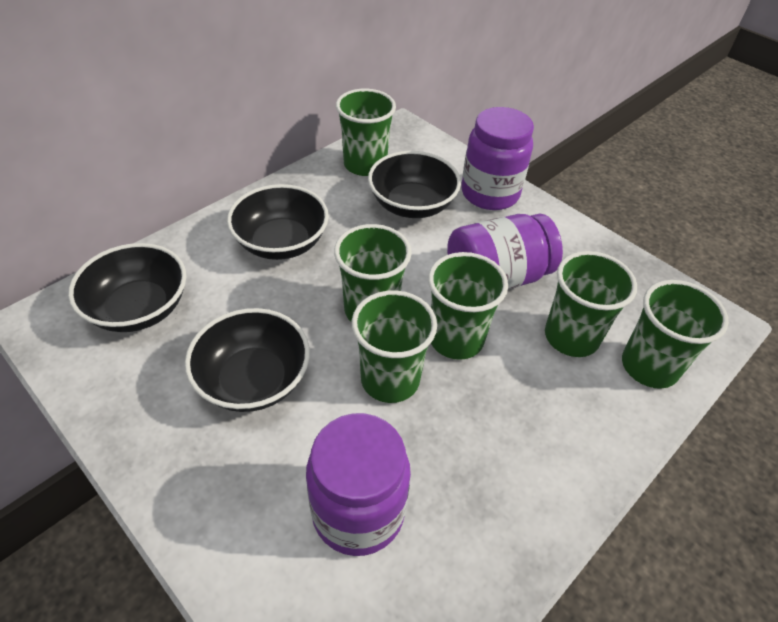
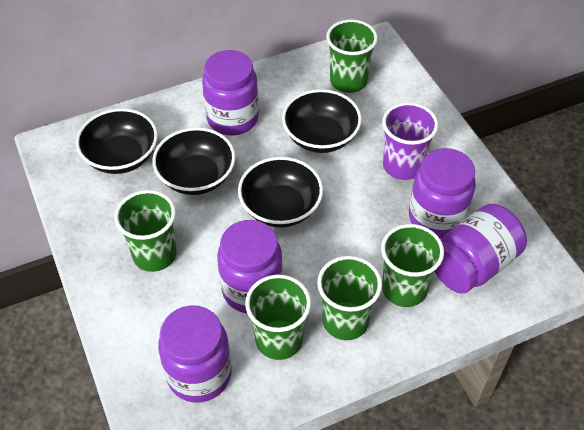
green cup: [334,224,412,322] [336,89,396,176] [352,290,437,403] [428,252,508,360] [545,251,637,357] [622,280,729,389] = 6 -> [114,190,177,272] [245,275,311,360] [317,256,382,340] [326,20,378,93] [381,224,444,307] = 5
purple cup: none = 0 -> [382,102,438,180] = 1
purple jar: [306,413,411,556] [447,213,563,289] [461,107,534,210] = 3 -> [158,305,232,403] [202,50,259,136] [217,220,283,313] [409,148,476,239] [435,204,527,294] = 5

